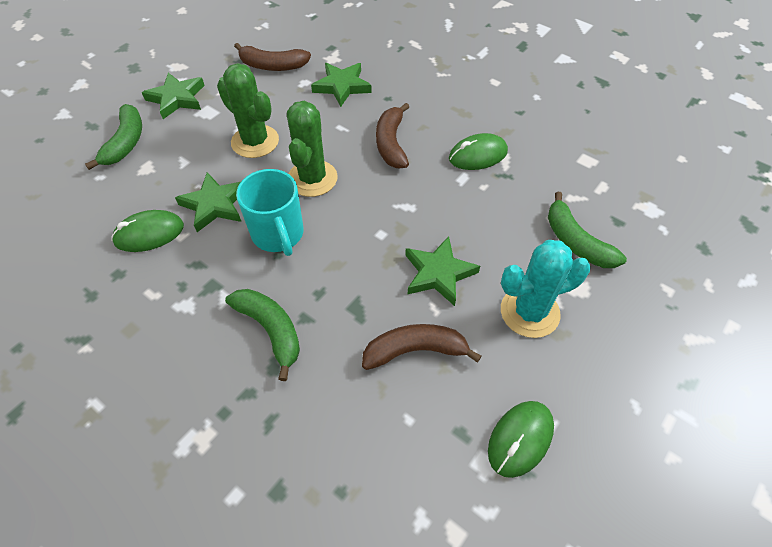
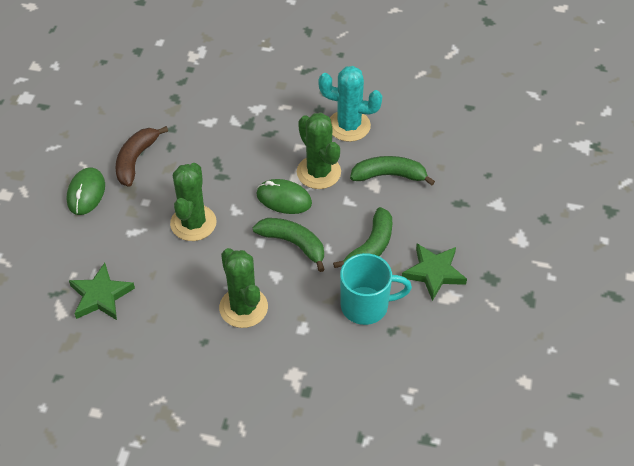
brown banana: [234,43,311,71] [362,324,481,370] [376,103,409,168] = 3 -> [116,126,168,187] = 1
green cactus: [217,63,279,158] [287,101,338,197] = 2 -> [170,163,217,241] [219,248,268,328] [297,113,341,189] = 3
green mouse: [111,210,184,252] [449,133,508,170] [488,401,554,478] = 3 -> [67,167,105,215] [256,179,312,214] = 2
green star: [142,73,205,119] [175,172,241,232] [311,63,372,107] [405,236,480,306] = 4 -> [69,263,135,320] [402,244,467,301] = 2

